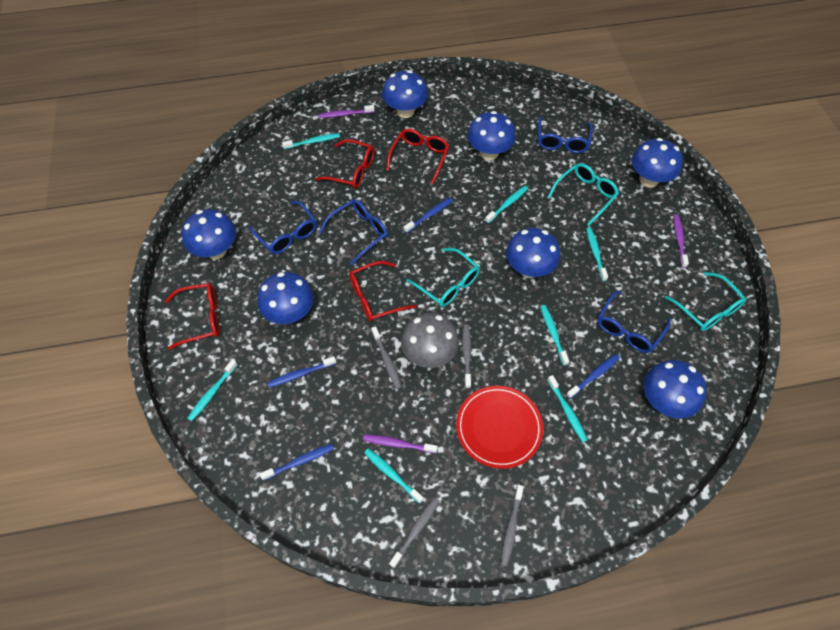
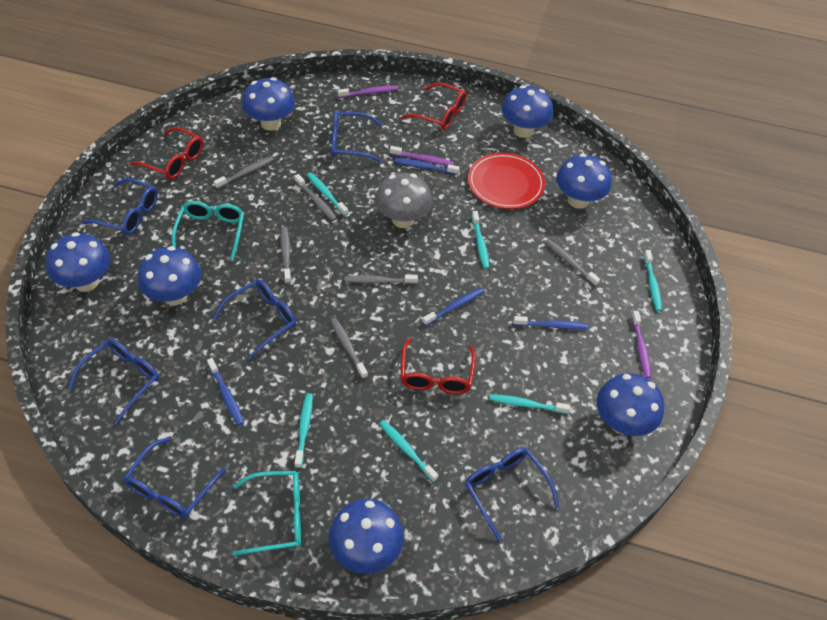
blue glasses: [248,201,317,254] [319,199,388,265] [538,116,593,153] [597,291,670,353] = 4 -> [68,338,159,425] [82,178,158,235] [124,437,226,518] [213,279,296,359] [332,112,382,163] [465,448,559,541] = 6
grey toothbrush: [371,326,402,389] [389,497,440,568] [462,324,471,388] [501,485,524,566] = 4 -> [214,156,273,189] [280,227,291,284] [294,174,337,221] [330,318,368,379] [345,275,418,284] [545,239,600,286] = 6
red glasses: [165,283,219,350] [315,139,375,189] [349,261,417,321] [386,129,449,184] = 4 -> [130,127,203,179] [400,339,476,394] [401,83,467,130] = 3
turquoise glasses: [406,248,480,307] [547,163,619,226] [665,272,747,331] = 3 -> [172,201,244,261] [232,471,301,556] = 2
turquoise toothbrush: [187,359,238,421] [282,133,340,149] [364,448,424,504] [485,186,528,223] [540,305,569,366] [547,375,588,442] [586,227,608,281] = 7 -> [295,393,313,468] [307,172,348,216] [379,420,438,482] [472,211,489,269] [489,394,571,414] [644,250,662,311] = 6

